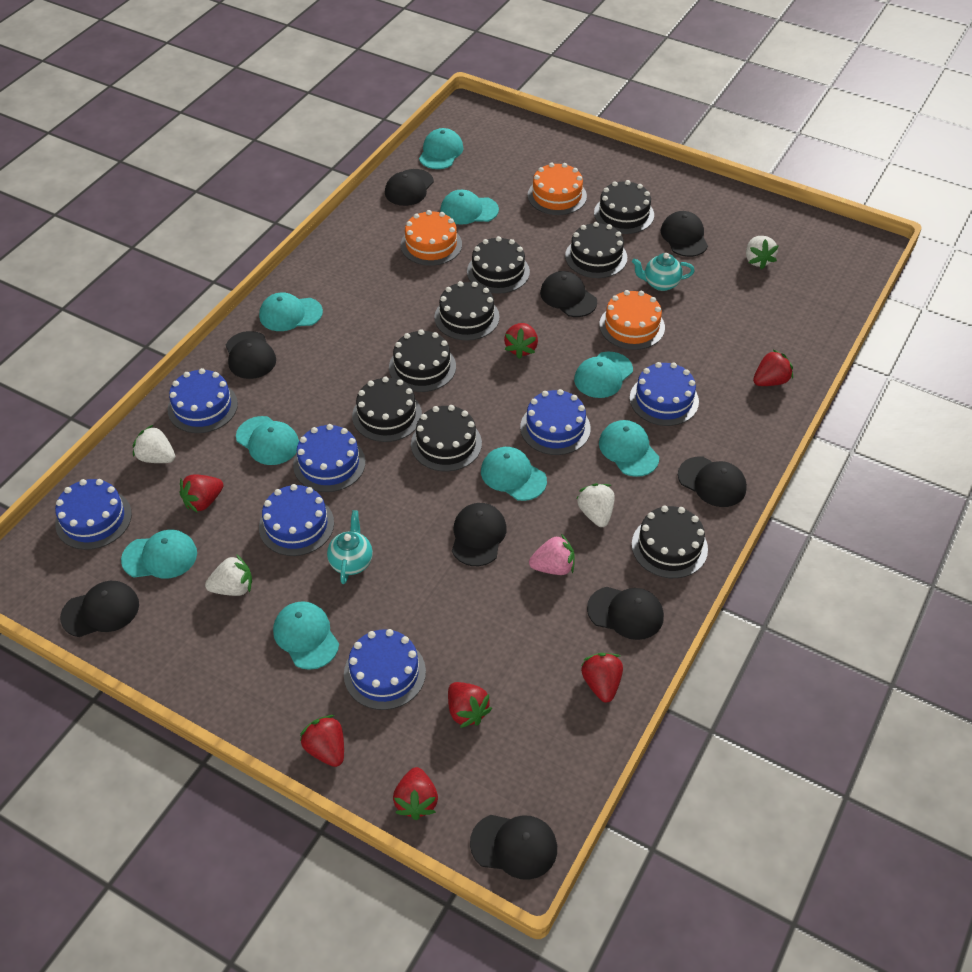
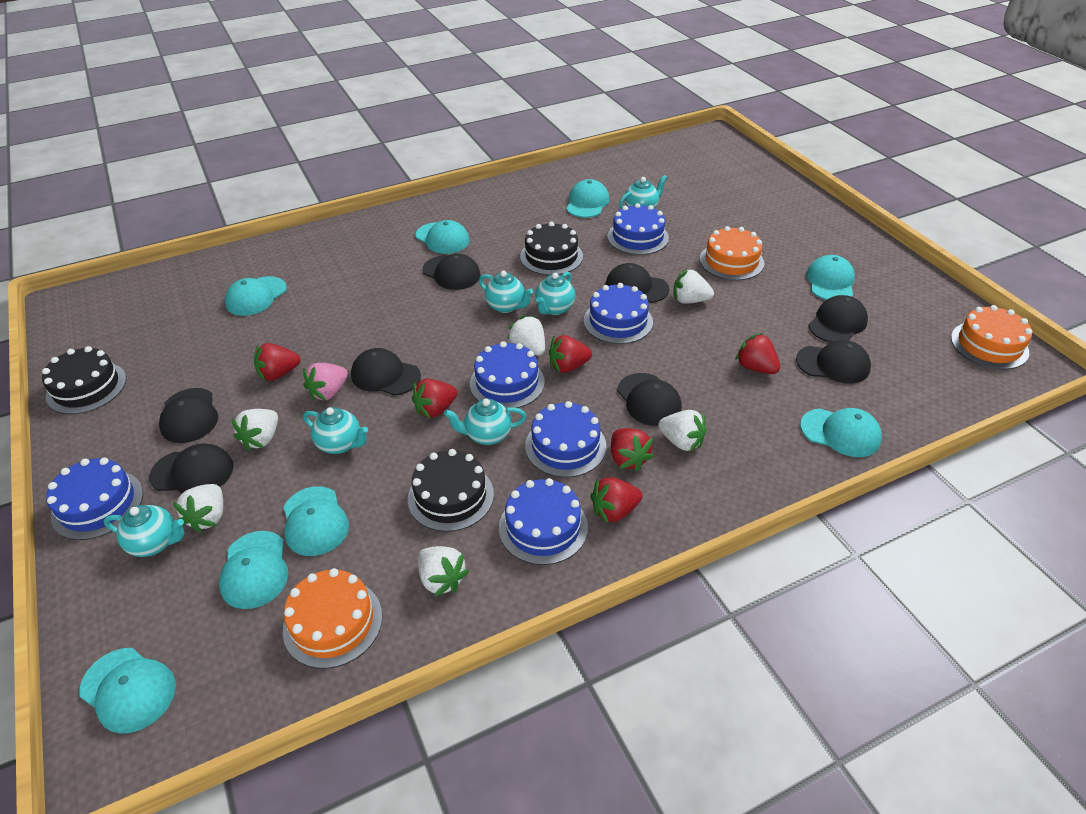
black cake: [352,377,422,442] [389,329,456,392] [411,405,482,472] [434,281,500,341] [467,236,530,294] [565,222,627,278] [594,180,654,234] [632,506,708,578] = 8 -> [42,346,126,414] [408,449,494,532] [520,222,583,275] = 3
black cap: [60,581,139,637] [226,331,276,379] [385,169,434,206] [452,503,507,566] [470,815,557,880] [540,271,597,317] [587,587,664,640] [661,211,708,257] [678,457,747,507] = 9 -> [149,443,234,493] [159,388,218,443] [351,348,421,396] [422,254,481,290] [605,263,669,303] [617,373,682,426] [796,340,871,384] [808,295,868,343] = 8
blue cake: [55,479,132,550] [168,368,238,433] [259,484,334,556] [293,424,366,492] [344,629,426,710] [520,389,591,455] [630,362,699,426] = 7 -> [46,458,143,540] [470,341,545,408] [499,478,588,565] [525,401,606,477] [584,283,653,344] [607,203,669,255] = 6
red strawberry: [179,474,223,513] [300,715,344,767] [393,767,438,820] [448,682,492,728] [504,323,538,359] [581,653,623,703] [753,350,793,386] = 7 -> [254,343,300,381] [412,379,458,418] [549,335,592,373] [590,477,642,523] [611,428,654,471] [735,333,780,374] = 6
turquoise cap: [121,530,197,579] [236,416,299,465] [259,292,323,331] [273,601,339,670] [419,128,463,169] [440,190,499,225] [481,447,547,501] [574,352,633,398] [599,420,659,477] = 9 -> [79,648,176,734] [219,531,288,609] [225,276,287,316] [283,486,349,556] [415,220,470,254] [566,179,609,218] [800,408,882,457] [806,255,855,300] = 8
turquoise teapot: [327,510,373,584] [632,253,695,291] = 2 -> [103,505,185,557] [303,407,368,454] [444,399,527,445] [479,271,533,313] [535,272,575,315] [619,175,667,209] = 6
white strawberry: [133,425,175,463] [205,554,252,596] [577,483,614,527] [746,236,778,269] = 4 -> [173,484,223,533] [232,409,278,451] [418,546,469,597] [507,315,545,356] [658,410,707,452] [674,269,714,304] = 6

